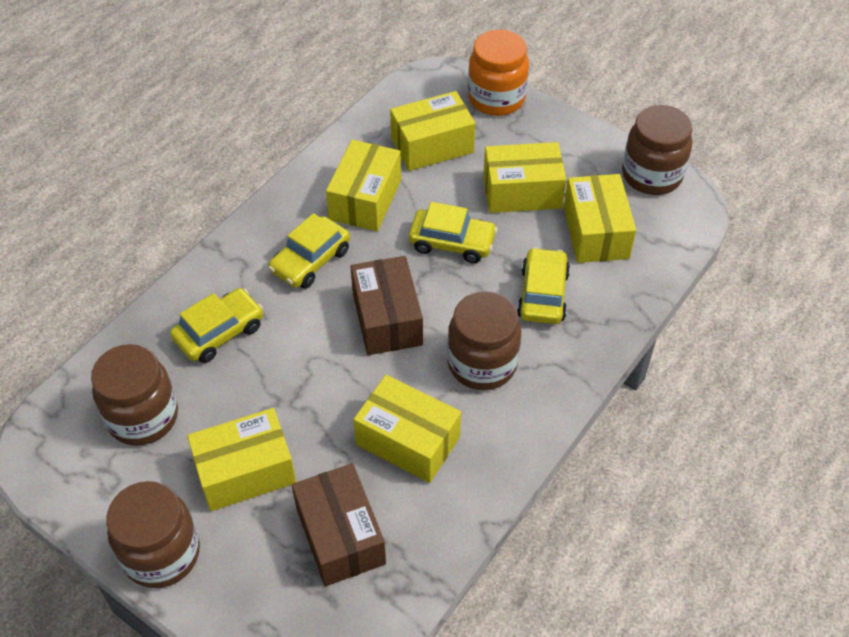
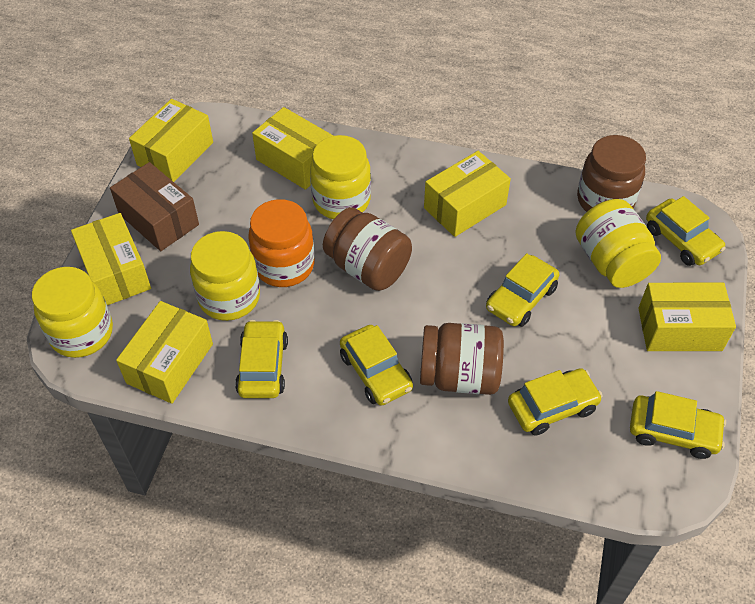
brown box: [292,463,386,586] [350,256,423,355] = 2 -> [110,162,199,251] = 1
brown jar: [91,344,178,446] [106,481,200,588] [447,291,521,390] [622,105,693,195] = 4 -> [323,207,412,291] [420,323,504,395] [577,135,646,212] = 3
yellow car: [170,288,263,363] [268,213,350,289] [409,202,497,263] [517,247,570,324] = 4 -> [235,320,288,398] [340,325,413,406] [486,253,559,327] [508,368,603,436] [630,391,726,459] [646,196,726,266] = 6
yellow jar: none = 0 -> [32,267,113,358] [190,231,260,321] [310,135,371,219] [576,199,661,288] = 4

